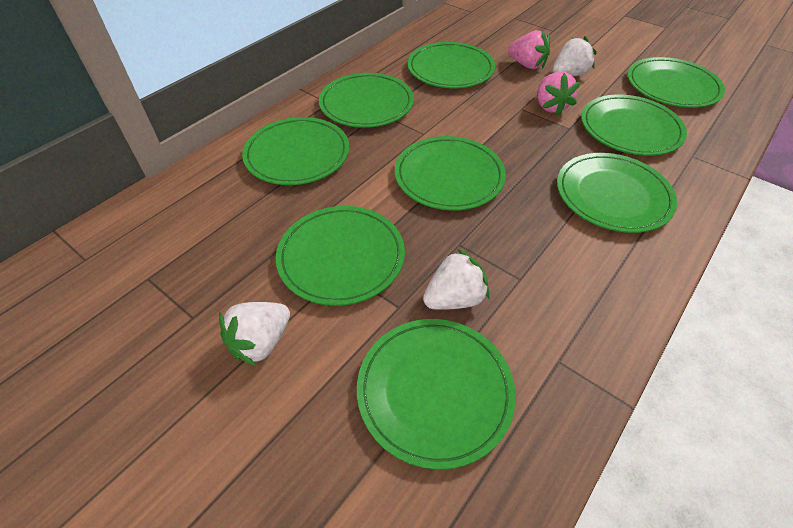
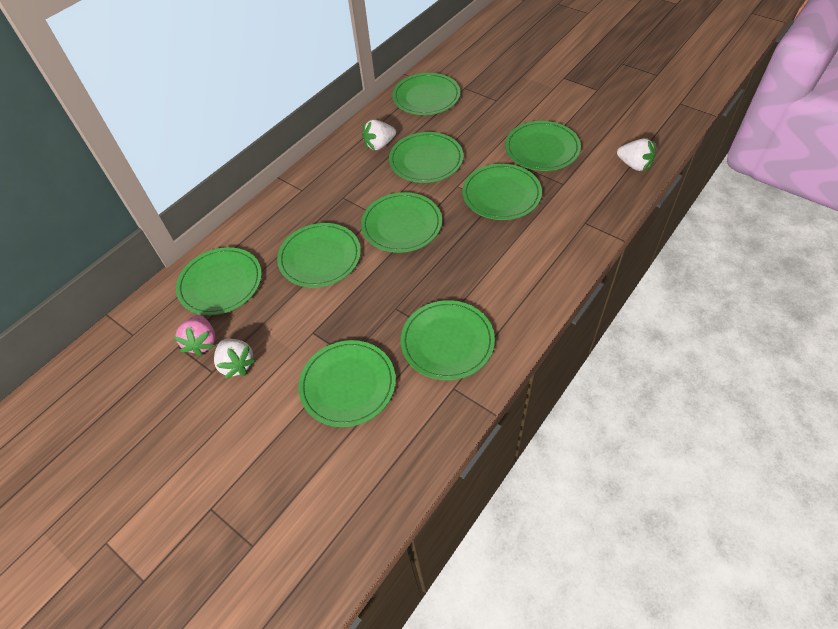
pink strawberry: [508,30,550,69] [537,72,580,116] = 2 -> [174,315,216,356] = 1

